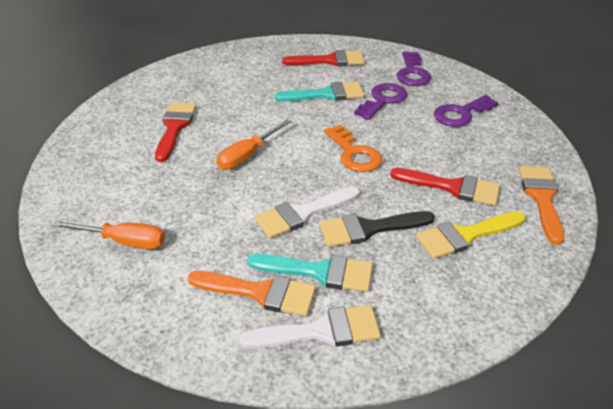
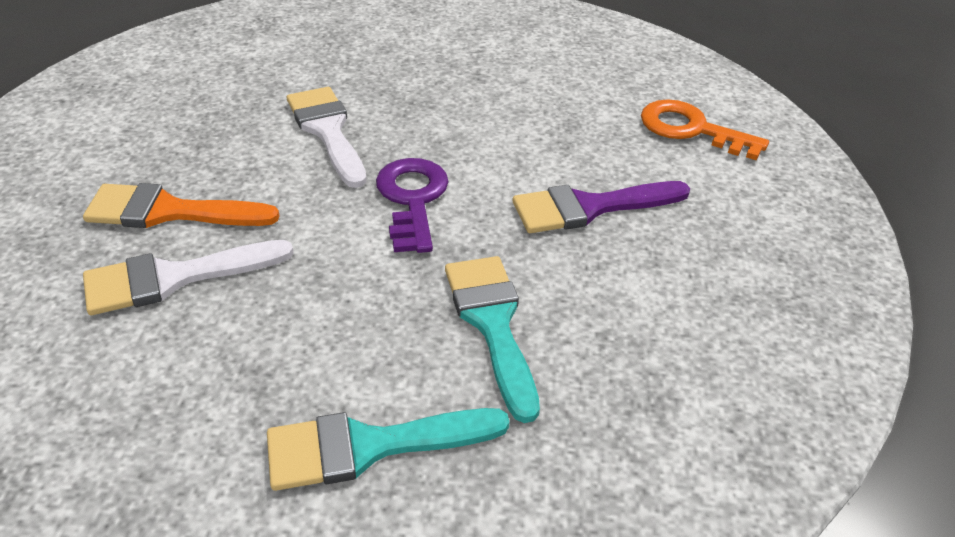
black brush: [319,211,435,247] = 1 -> none = 0
orange brush: [187,271,316,316] [519,166,564,245] = 2 -> [83,183,279,228] = 1
orange screwdriver: [52,221,165,249] [216,120,291,170] = 2 -> none = 0
purple brush: none = 0 -> [513,181,690,233] = 1
purple key: [354,83,407,120] [397,52,431,86] [434,95,498,127] = 3 -> [376,158,449,253] = 1
red brush: [155,102,197,162] [282,50,364,66] [390,168,500,206] = 3 -> none = 0
yellow brush: [416,212,525,259] = 1 -> none = 0

